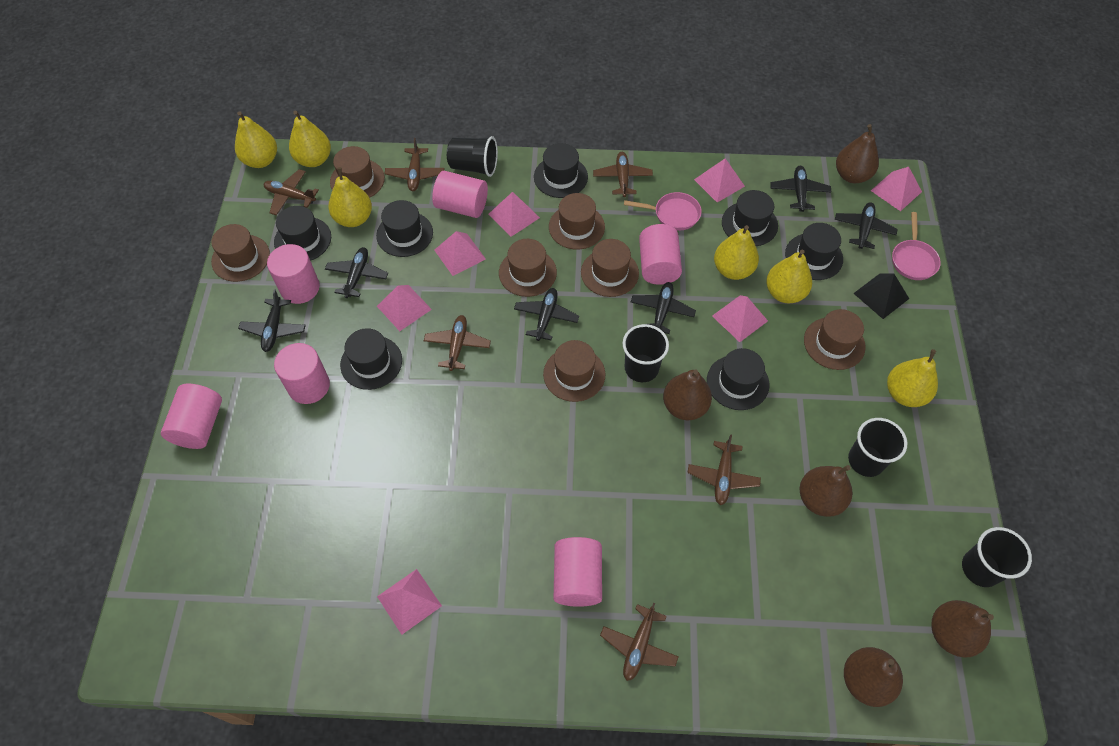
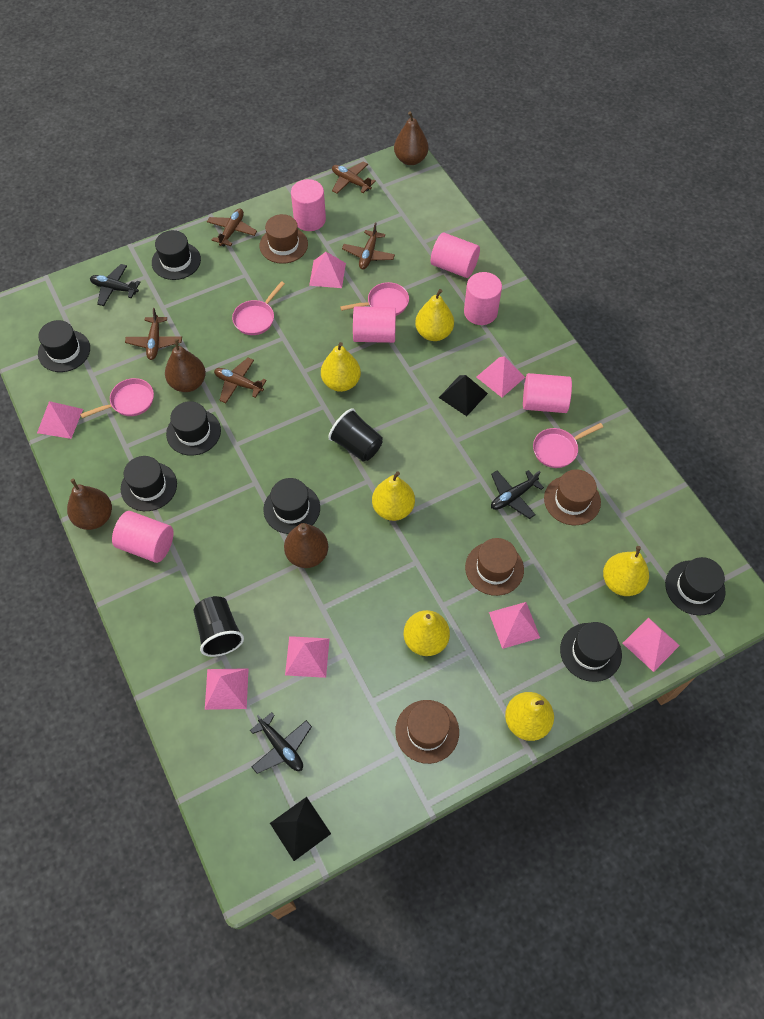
black cup: [447,136,498,177] [623,324,669,382] [848,418,907,477] [962,527,1032,587] = 4 -> [194,596,244,657] [328,408,383,462] = 2
black plane: [238,289,306,352] [325,247,388,298] [514,288,579,341] [631,282,696,334] [770,166,831,212] [835,202,898,249] = 6 -> [90,264,140,306] [250,712,312,774] [491,470,544,519] = 3
black pyramid: [853,274,909,319] = 1 -> [270,797,331,861] [439,375,488,416] = 2
brown hat: [211,224,270,282] [330,146,385,198] [499,239,557,297] [543,340,605,402] [549,193,605,250] [581,239,639,297] [804,309,866,370] = 7 -> [260,214,308,264] [395,700,459,764] [465,538,524,596] [544,470,601,525] = 4
brown pear: [663,369,712,420] [799,465,852,517] [836,124,879,183] [844,647,903,707] [931,600,994,658] = 5 -> [67,479,112,530] [165,339,206,392] [284,523,328,568] [394,111,428,165] = 4
brown plane: [264,169,319,215] [385,138,445,191] [424,315,491,371] [593,152,653,197] [600,602,678,681] [687,434,761,505] = 6 -> [125,308,182,360] [207,208,257,246] [214,358,267,403] [332,161,376,194] [342,222,395,270] = 5
pink pan: [624,192,702,231] [892,212,941,280] = 2 -> [80,378,154,418] [232,281,285,335] [340,282,409,316] [533,423,603,468] = 4

